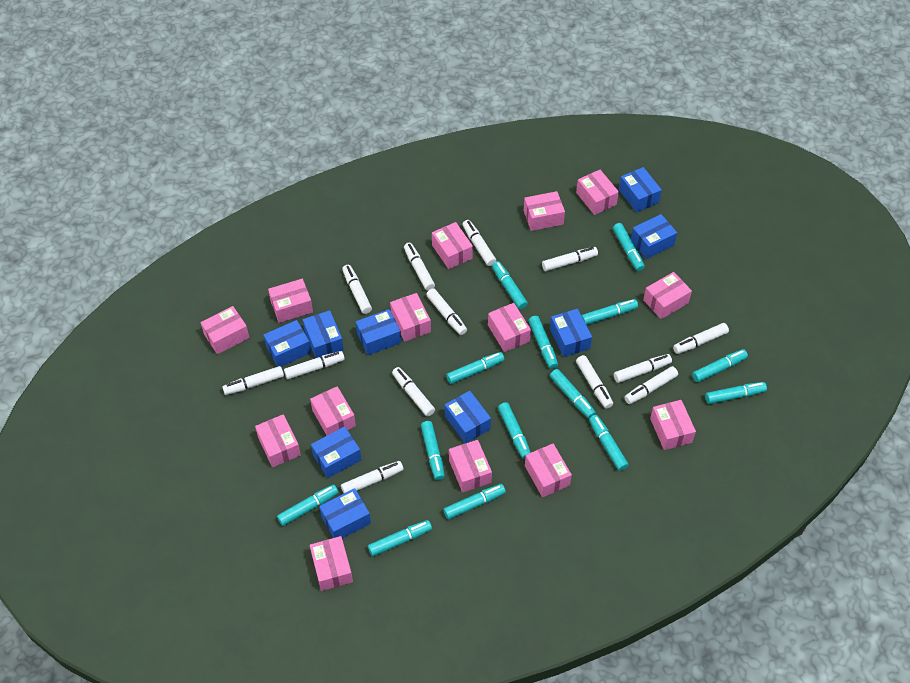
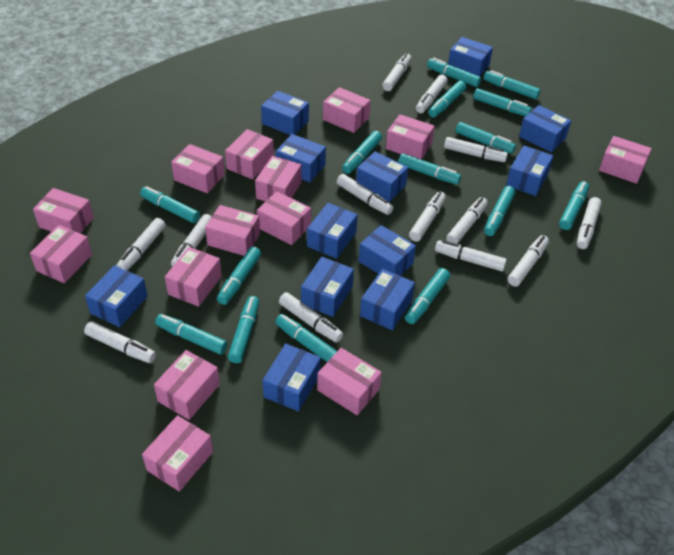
blue box: [264,320,311,367] [303,310,344,358] [311,426,361,478] [319,488,371,538] [356,309,401,355] [445,391,491,443] [550,309,592,357] [619,167,662,212] [631,214,677,259] = 9 -> [85,265,148,327] [261,91,309,135] [262,344,321,412] [276,134,326,182] [301,257,354,317] [307,203,358,259] [356,152,408,202] [359,225,416,276] [360,269,415,330] [448,37,493,76] [506,146,553,196] [519,105,571,152] = 12
turquoise marker: [277,484,338,526] [368,520,432,556] [421,421,445,480] [443,484,506,520] [446,352,504,384] [492,261,528,309] [498,402,531,459] [529,316,558,369] [550,369,596,418] [581,299,638,325] [589,415,628,471] [613,223,645,271] [692,349,748,382] [705,382,767,404] = 14 -> [140,186,200,223] [155,314,228,355] [217,247,261,305] [228,296,259,363] [275,314,337,362] [342,131,382,174] [398,153,461,185] [405,268,450,324] [427,58,481,87] [428,81,466,117] [456,122,516,153] [473,88,532,116] [484,70,540,99] [484,186,515,236] [559,181,589,230] = 15

